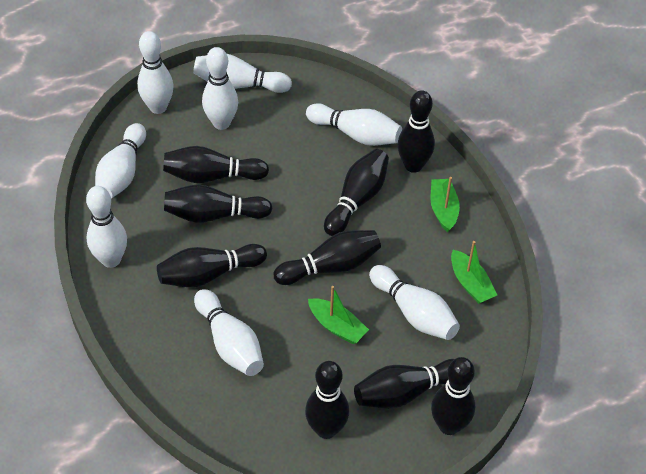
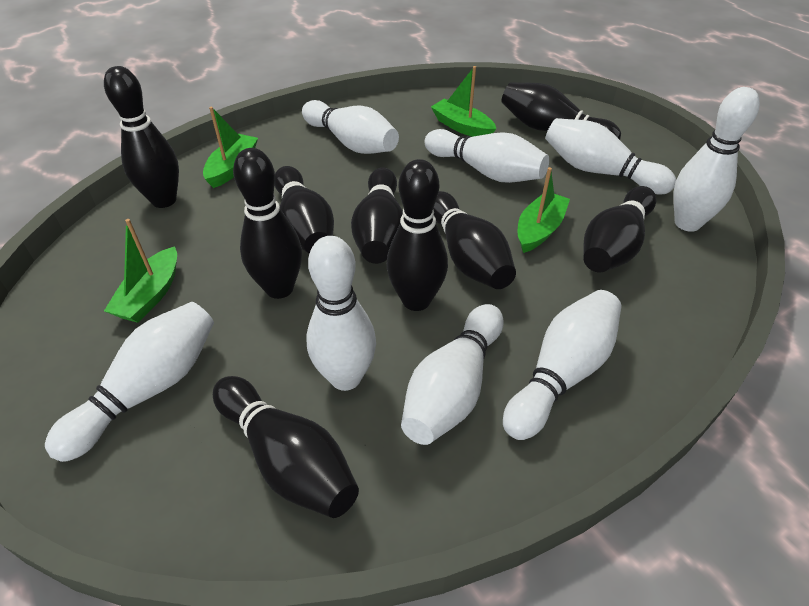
green boat: [308,286,369,344] [431,177,460,232] [451,241,497,304] = 3 -> [104,219,177,323] [203,107,258,188] [431,66,496,137] [518,167,570,253] = 4

